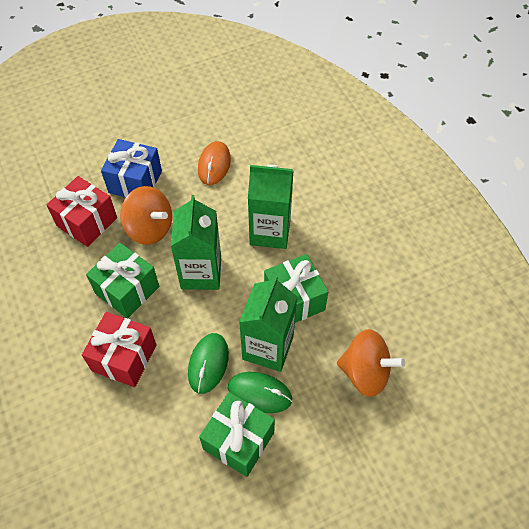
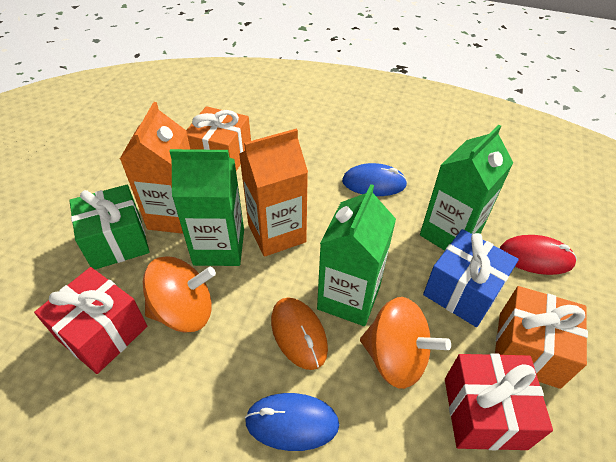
blue mouse: none = 0 -> [245,393,339,451] [342,163,407,196] = 2
green gift: [86,243,159,318] [199,392,275,477] [264,254,328,323] = 3 -> [69,185,150,269] = 1
green mouse: [188,333,229,394] [228,372,292,413] = 2 -> none = 0
orange carton: none = 0 -> [120,102,190,234] [239,128,308,257] = 2
orange gift: none = 0 -> [186,106,251,171] [495,286,588,389] = 2
red mouse: none = 0 -> [500,235,577,275] = 1

